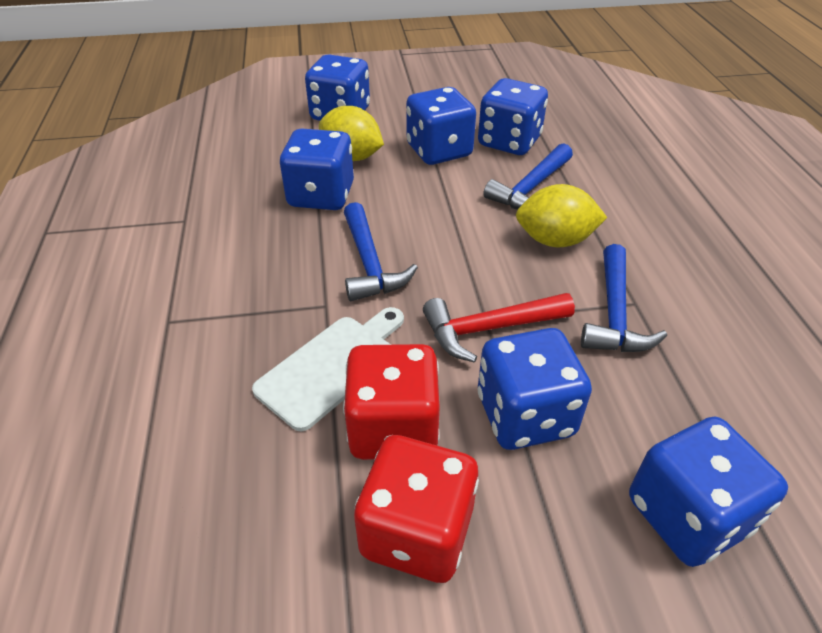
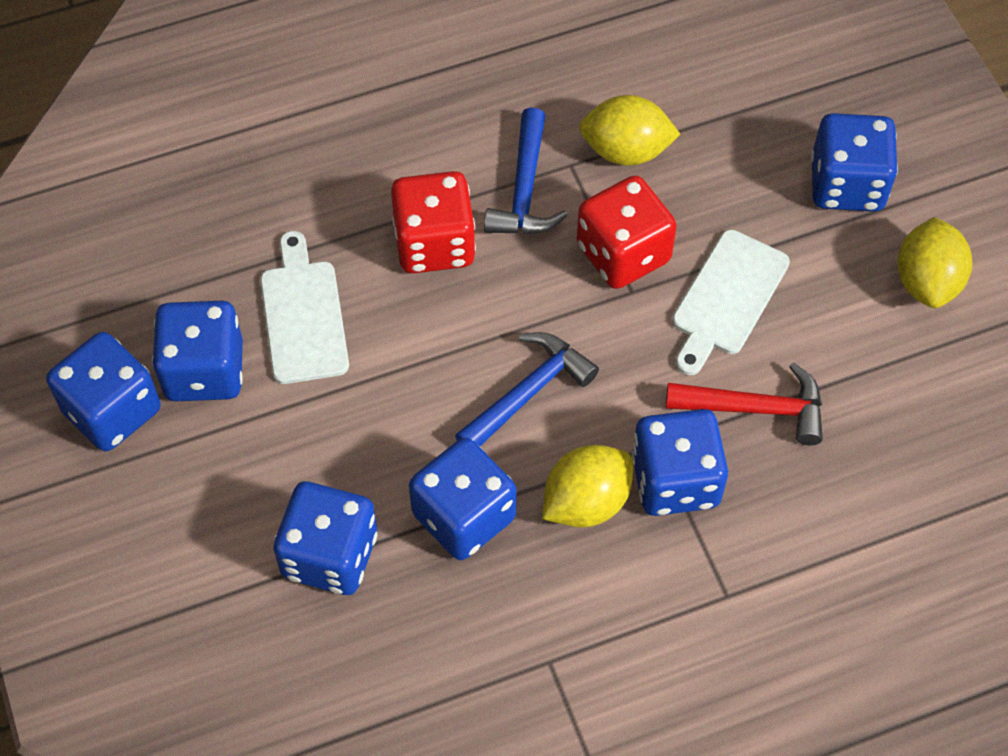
blue hammer: [344,202,418,301] [483,143,573,210] [581,244,667,352] = 3 -> [455,332,599,446] [484,107,567,234] = 2
white cutting board: [252,307,404,432] = 1 -> [260,231,349,384] [672,230,790,375] = 2
yellow lemon: [319,106,384,161] [516,184,607,247] = 2 -> [542,445,633,527] [579,95,681,166] [897,217,972,308] = 3

